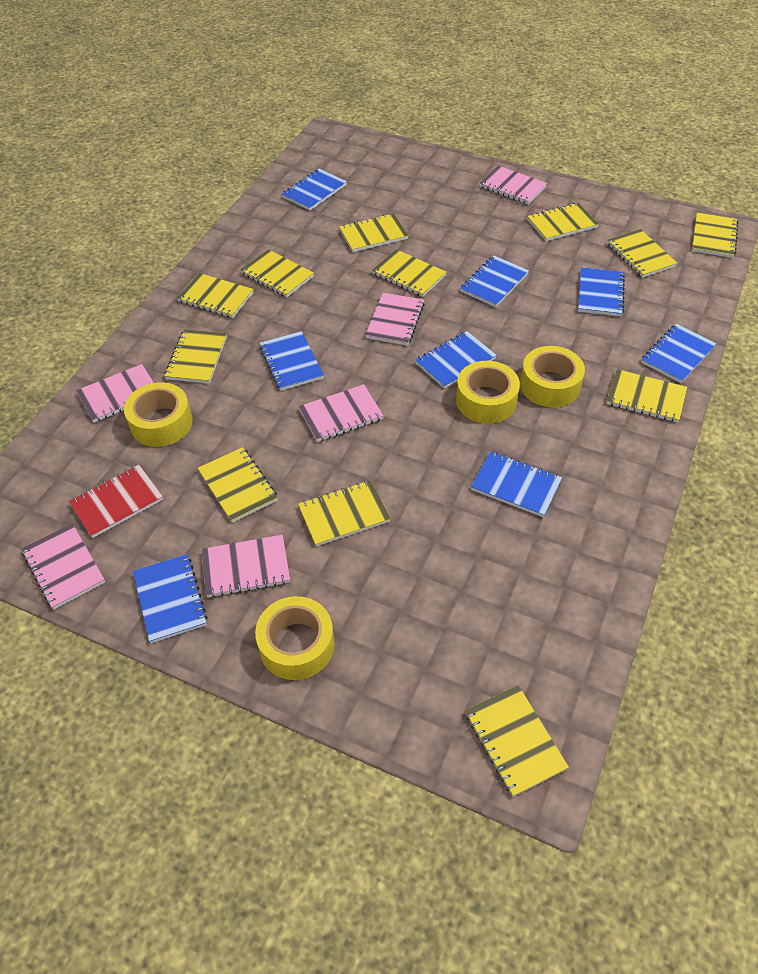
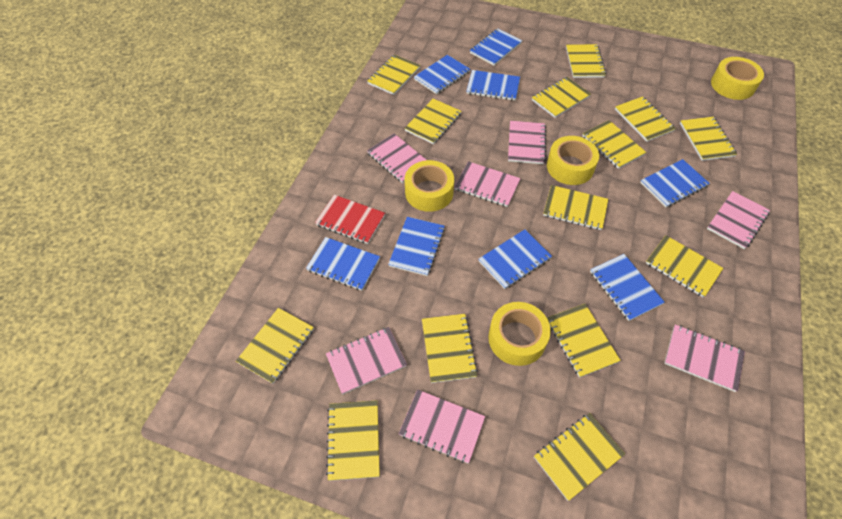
pink notebook: [22,523,105,610] [76,364,154,423] [202,535,290,598] [299,384,384,442] [365,293,425,346] [479,166,547,205] = 6 -> [326,327,407,394] [367,133,426,183] [399,390,485,464] [455,161,521,207] [508,121,546,164] [664,324,745,392] [707,191,770,249] = 7
yellow notebook: [165,329,227,384] [177,273,254,318] [198,447,278,523] [240,249,314,297] [298,480,391,547] [339,213,409,252] [372,249,447,297] [465,685,569,797] [527,203,599,241] [606,369,687,423] [607,229,677,278] [692,213,738,258] = 12 -> [236,308,314,384] [326,400,380,481] [367,55,421,95] [404,98,461,144] [422,314,478,383] [532,77,591,118] [534,413,625,501] [543,185,608,230] [547,304,621,378] [566,44,606,78] [582,120,646,169] [615,96,676,142] [646,235,724,298] [680,117,737,161] = 14

